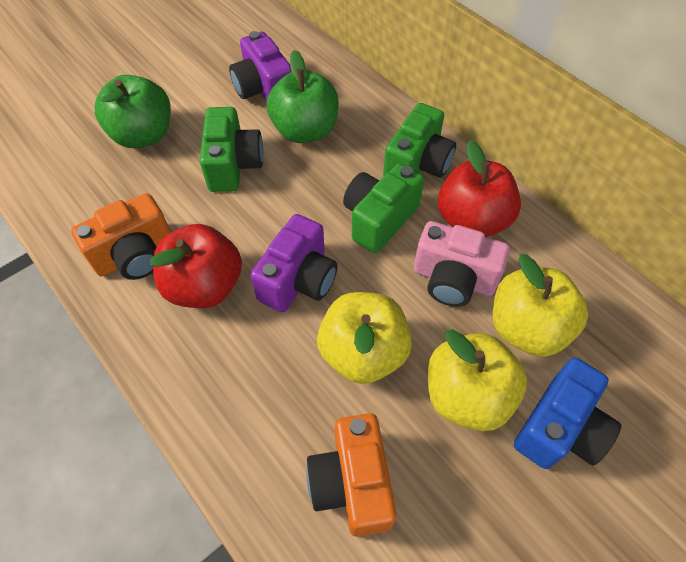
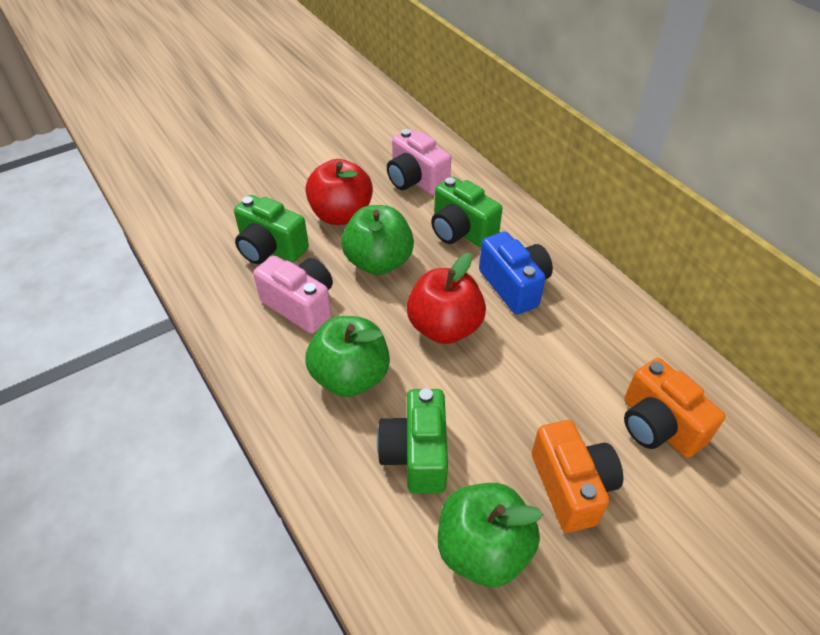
green apple: [95,75,171,149] [267,50,339,143] = 2 -> [305,316,390,397] [341,205,414,275] [438,483,543,587] = 3
pink camera: [414,221,510,307] = 1 -> [253,256,333,334] [387,129,451,195] = 2
purple camera: [229,31,292,102] [250,214,338,312] = 2 -> none = 0
yellow apple: [317,292,412,384] [428,329,527,431] [493,254,588,357] = 3 -> none = 0

